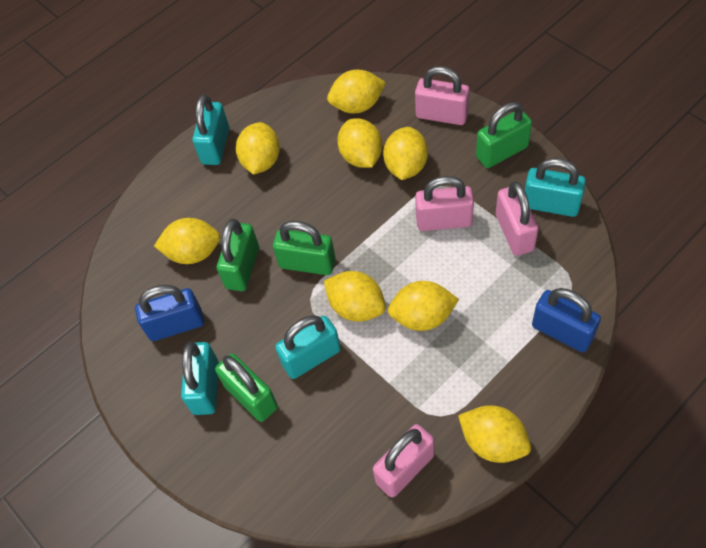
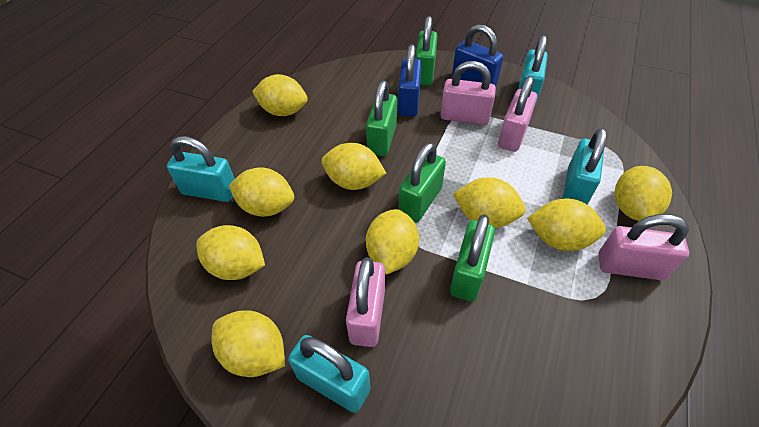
yellow lemon: [154,218,221,264] [236,122,280,175] [324,271,386,322] [327,70,386,114] [337,118,382,168] [383,127,428,180] [388,281,459,331] [458,405,531,463] = 8 -> [196,225,265,280] [212,310,285,377] [229,167,294,217] [252,74,308,116] [322,143,386,190] [366,209,419,275] [453,177,526,228] [527,198,606,251] [614,166,672,221] = 9

